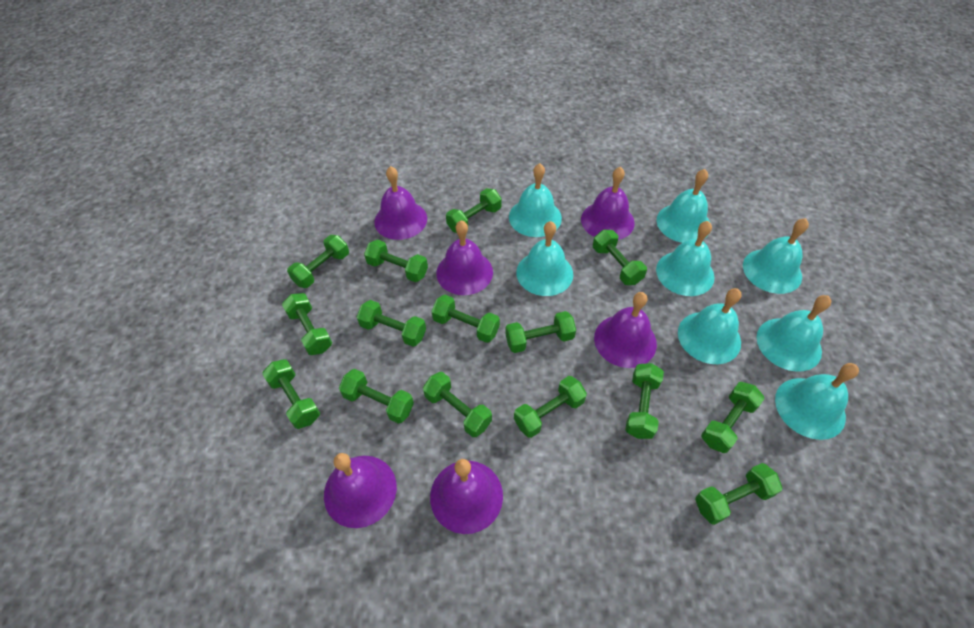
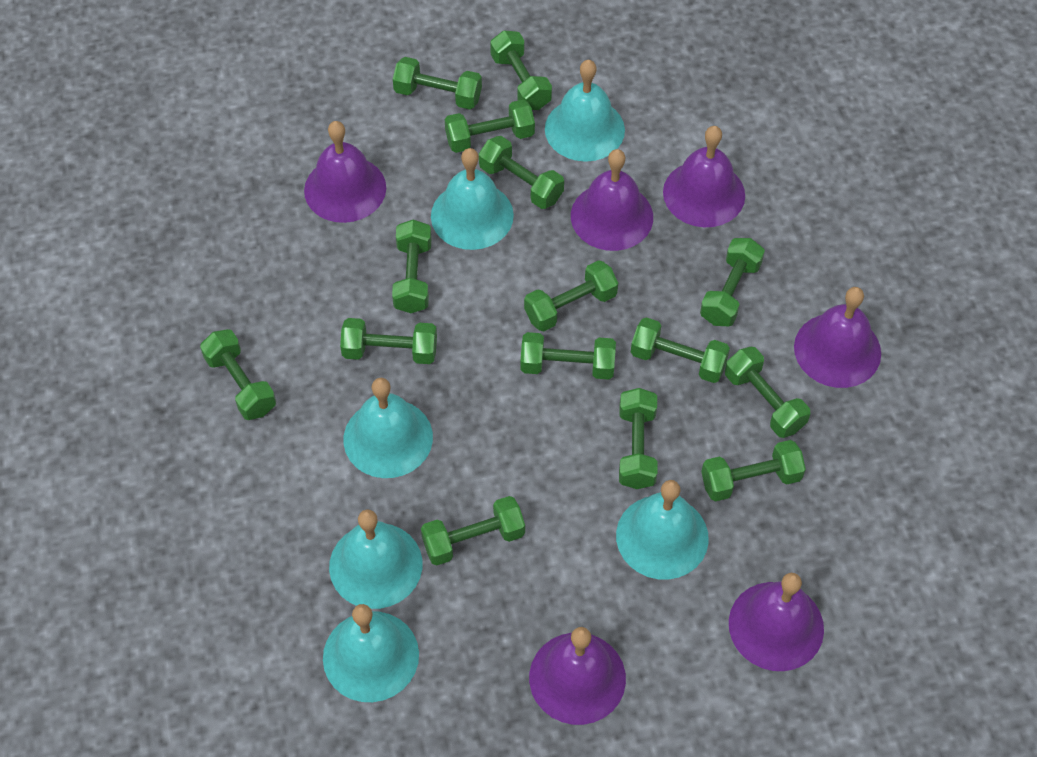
turquoise bell: [509,163,562,237] [516,221,573,296] [656,169,710,243] [656,221,714,296] [678,288,741,364] [743,218,809,294] [757,295,831,372] [775,363,859,440] = 8 -> [323,604,419,702] [329,509,422,609] [343,378,433,478] [431,148,514,250] [545,60,625,162] [616,480,709,580] = 6

